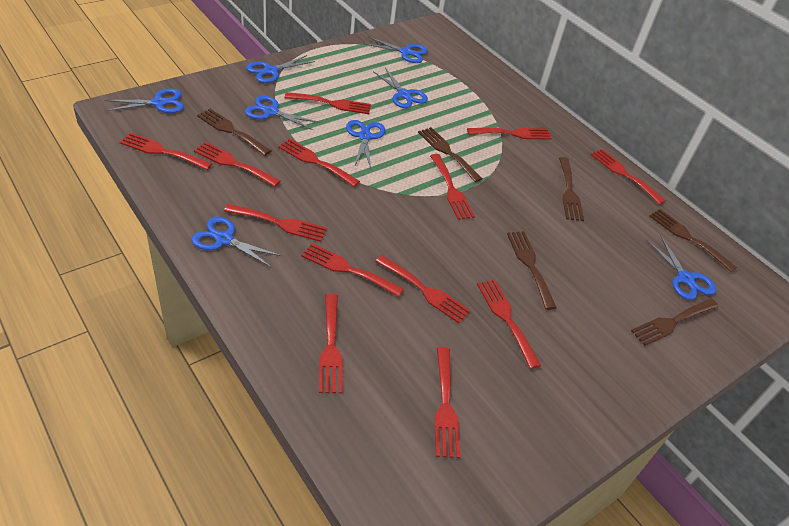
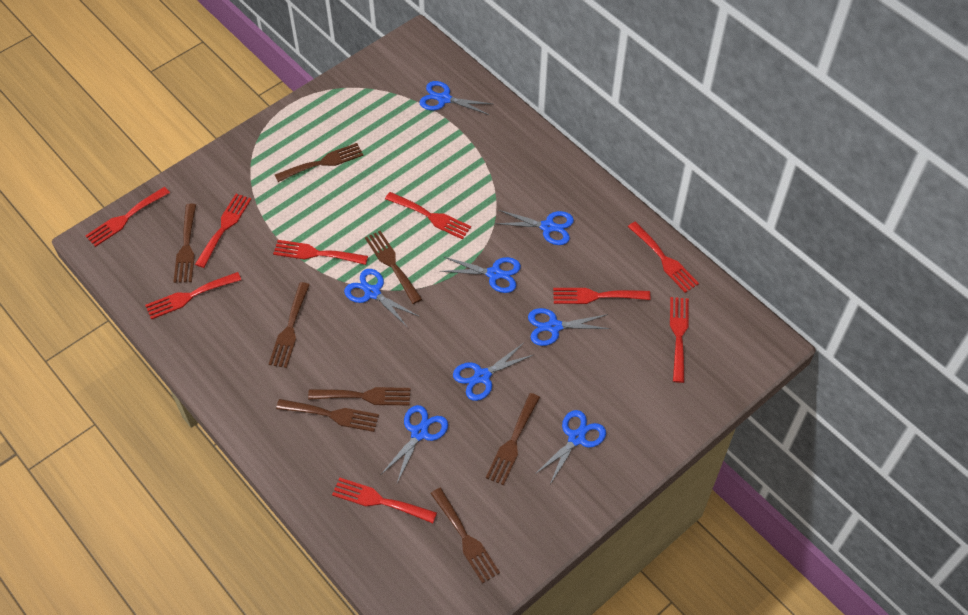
brown fork: [197,109,271,156] [418,127,482,182] [507,231,557,310] [559,157,584,221] [631,298,718,346] [649,209,737,272] = 6 -> [174,204,196,283] [269,282,310,368] [275,143,363,182] [276,399,379,432] [308,387,411,405] [365,231,422,304] [430,488,500,584] [486,393,540,485] = 8
red fork: [120,132,212,170] [194,142,281,187] [224,204,327,242] [278,139,360,187] [285,92,371,114] [301,243,404,297] [319,294,343,393] [375,255,471,323] [430,154,475,220] [434,347,461,458] [467,128,552,140] [477,280,542,369] [591,149,666,205] = 13 -> [85,187,170,247] [145,272,241,319] [195,194,251,268] [273,240,368,265] [332,477,437,523] [385,192,471,240] [553,288,650,304] [628,222,699,293] [670,297,689,383] = 9

